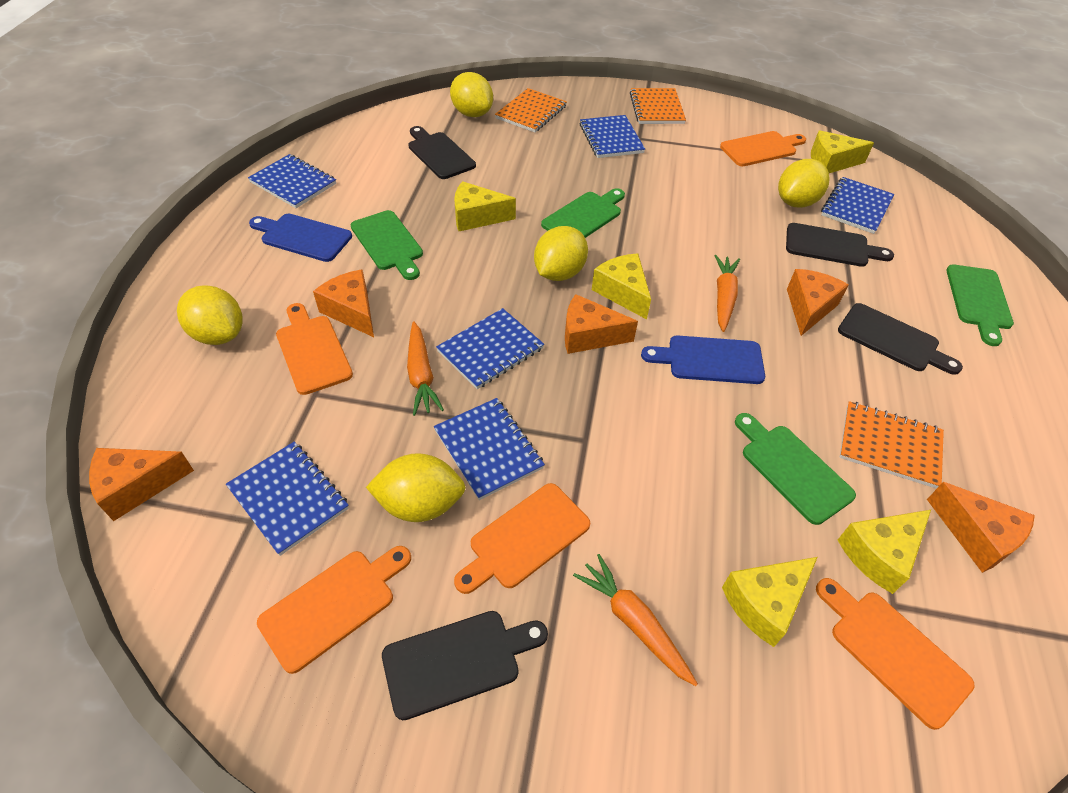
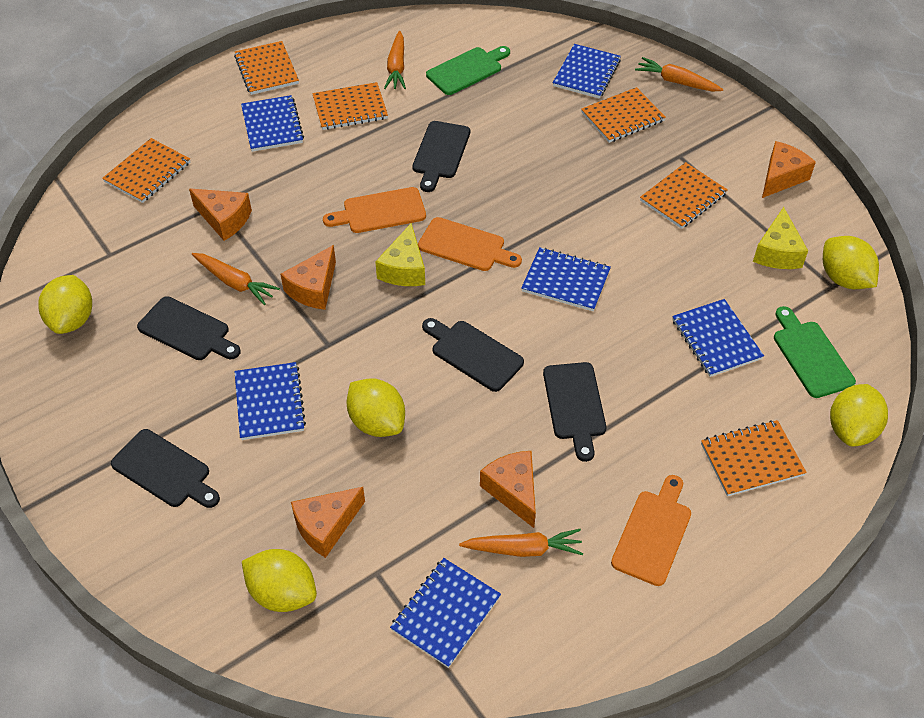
black cutting board: [382,611,548,720] [408,126,476,179] [786,223,894,267] [838,303,963,375] = 4 -> [111,429,220,508] [137,296,241,360] [413,121,470,192] [422,318,524,392] [543,362,606,462] = 5
blue cutting board: [249,213,352,262] [641,335,765,384] = 2 -> none = 0
green cutting board: [351,210,423,280] [541,188,625,238] [735,413,856,525] [946,264,1014,346] = 4 -> [426,46,510,95] [774,306,856,398] = 2
orange carrot: [407,321,444,416] [573,554,698,686] [715,255,740,332] = 3 -> [192,253,280,305] [384,31,406,89] [459,529,583,557] [635,57,723,91] = 4
orange cutting board: [257,546,411,674] [276,303,353,395] [454,483,590,594] [720,131,806,166] [816,578,975,730] = 5 -> [323,187,426,233] [418,217,522,271] [611,475,691,586] = 3
orange notebook: [495,88,567,132] [630,88,686,124] [839,401,944,489] = 3 -> [102,138,190,203] [234,41,299,95] [312,82,388,130] [581,87,666,143] [640,162,728,229] [701,420,807,496] = 6
yellow cheese: [454,181,516,231] [592,253,651,319] [722,557,818,647] [811,131,874,173] [838,510,931,594] = 5 -> [375,223,425,286] [753,207,808,269] = 2

